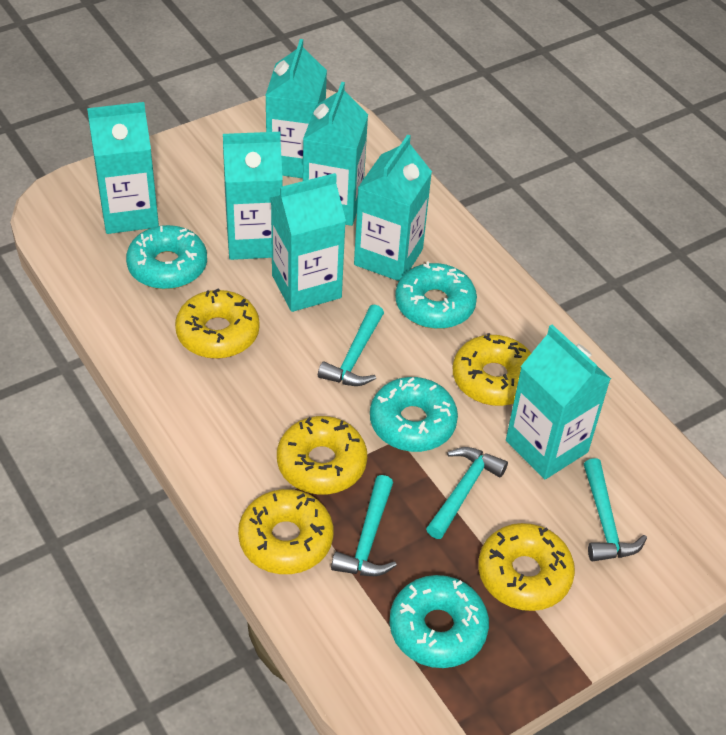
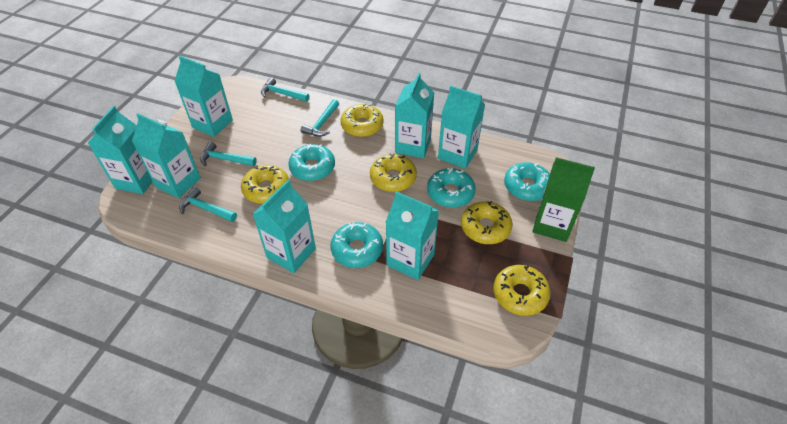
green carton: none = 0 -> [532,157,595,242] = 1

